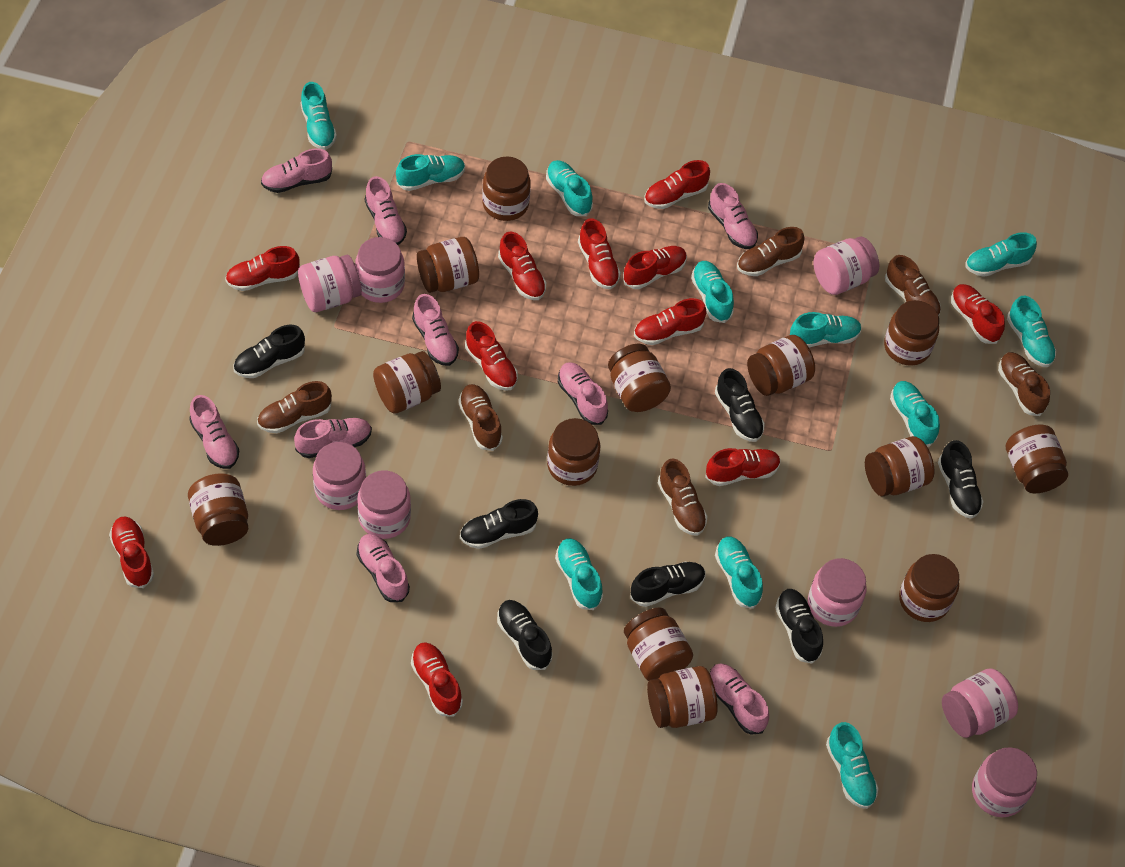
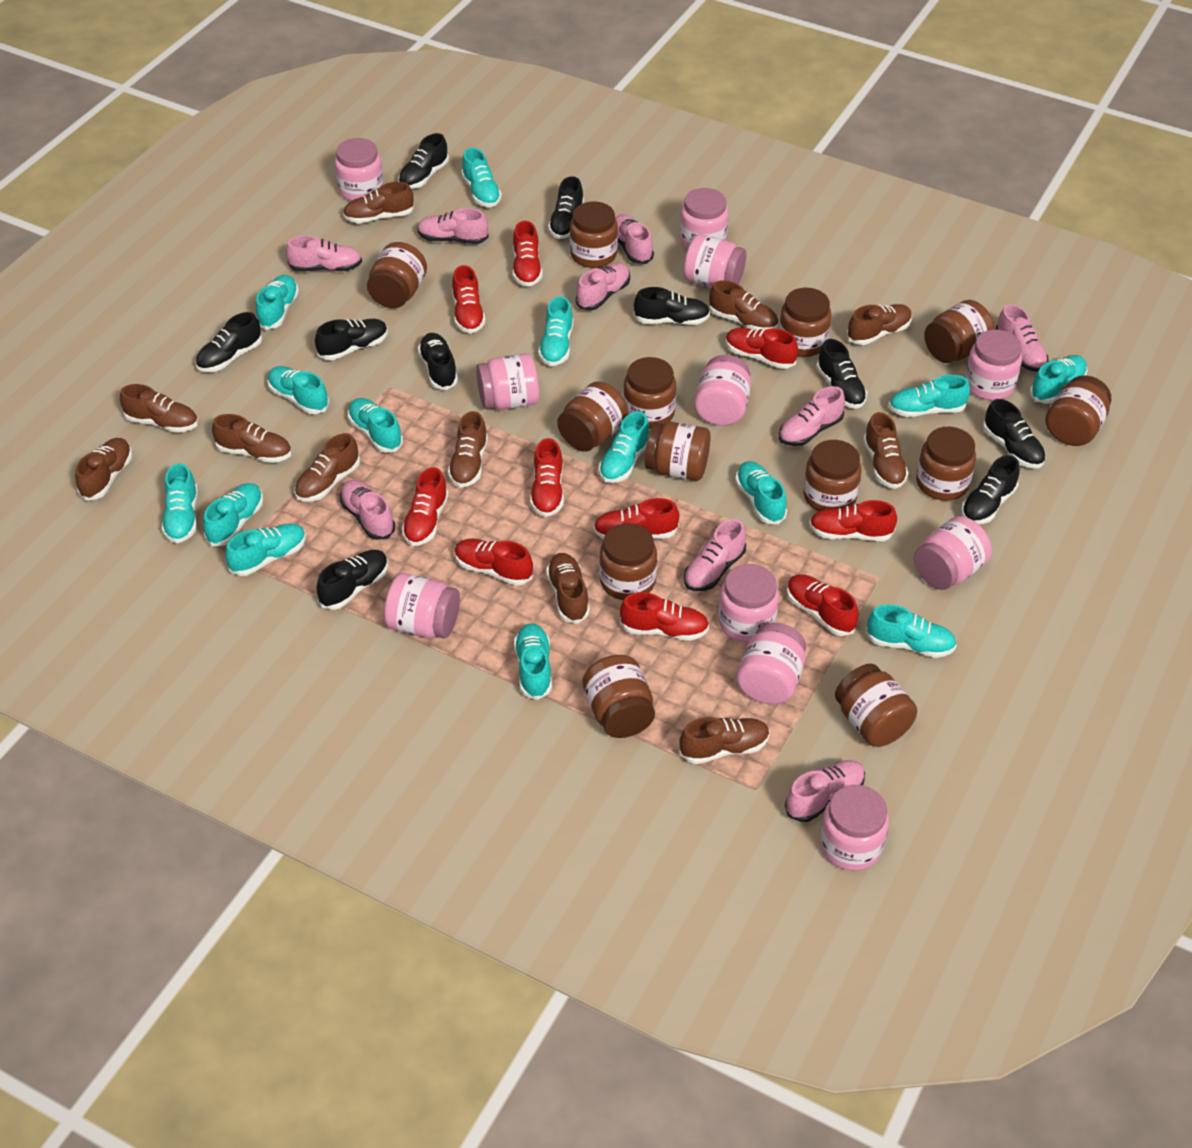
black shoe: [233,325,305,378] [460,499,538,549] [497,600,553,670] [631,562,705,607] [715,368,765,442] [775,589,823,664] [938,440,984,519] = 7 -> [195,312,262,372] [315,319,388,360] [316,550,388,610] [398,133,449,189] [418,333,458,390] [548,176,584,239] [634,287,710,325] [816,339,867,409] [961,455,1020,524] [983,399,1046,468] = 10
brown shoe: [257,381,332,433] [458,384,503,451] [658,459,708,536] [737,227,804,276] [885,255,941,316] [998,352,1050,416] = 6 -> [75,438,132,501] [120,384,198,433] [212,414,292,463] [295,433,360,502] [343,182,414,223] [448,411,488,488] [546,553,590,624] [679,717,770,764] [709,280,778,330] [847,304,912,345] [863,412,909,489] = 11
pink jar: [298,255,362,312] [313,442,366,510] [355,237,405,303] [357,470,411,539] [808,558,867,627] [813,237,879,295] [942,668,1018,738] [972,747,1037,817] = 8 -> [335,138,384,201] [384,573,460,638] [476,353,539,410] [680,188,728,249] [683,234,746,288] [694,355,751,426] [718,564,779,643] [736,623,806,704] [820,785,889,871] [914,516,992,590] [965,330,1022,400] = 11
red shoe: [109,516,154,588] [225,246,300,291] [411,642,463,717] [465,321,518,391] [498,231,546,300] [578,218,621,289] [623,246,687,289] [634,298,706,345] [644,160,710,209] [705,448,781,486] [951,284,1005,344] = 11 -> [402,467,449,546] [452,265,485,333] [454,539,533,585] [513,221,542,287] [530,438,564,517] [593,498,679,539] [620,592,709,641] [726,328,798,369] [787,574,859,636] [809,500,897,541] = 10
turquoise shoe: [301,82,337,150] [396,154,465,191] [546,160,593,216] [555,538,603,610] [691,261,734,323] [715,536,763,609] [790,312,862,347] [826,722,879,809] [890,381,940,447] [965,232,1037,277] [1007,296,1056,367] = 11 -> [161,463,198,543] [203,483,263,546] [225,523,306,576] [256,275,299,330] [267,366,329,414] [348,398,403,453] [461,148,502,207] [514,623,552,700] [538,296,573,366] [599,411,649,483] [735,461,787,524] [866,604,957,658] [888,375,970,417] [1030,355,1088,404] = 14

